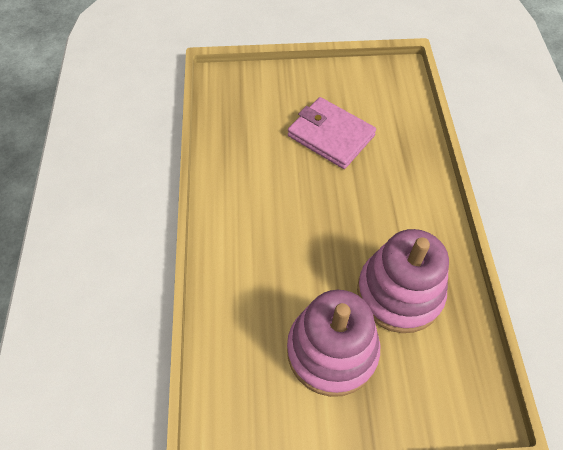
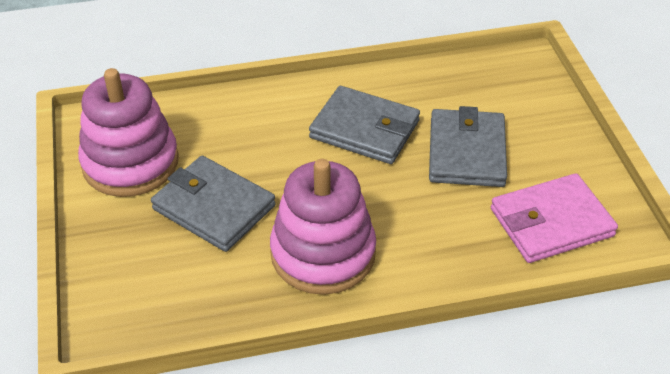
grey wallet: none = 0 -> [151,156,276,252] [309,86,420,164] [429,106,507,187] = 3

